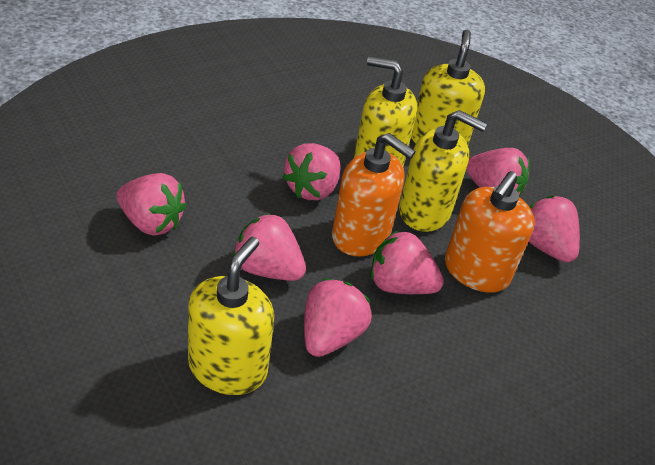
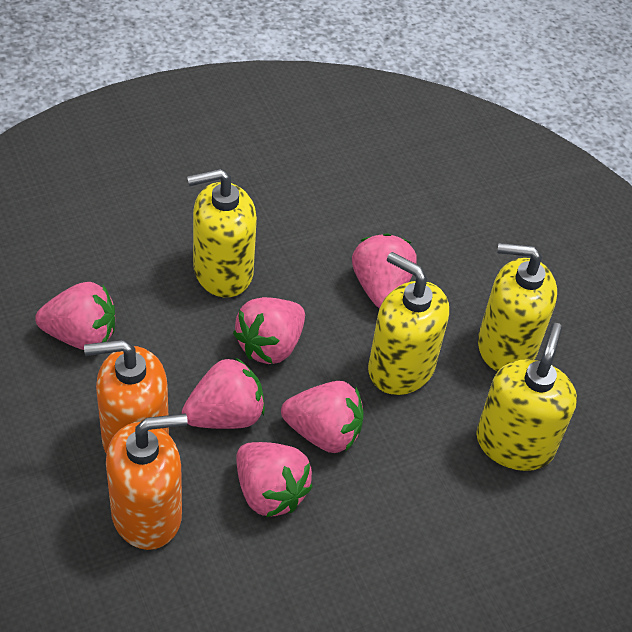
pink strawberry: [116,173,187,236] [233,213,306,281] [283,143,341,200] [304,279,372,357] [371,231,444,294] [466,148,530,197] [528,195,580,263] = 7 -> [35,282,115,350] [182,357,265,429] [233,297,305,364] [236,442,313,517] [281,381,364,453] [352,233,417,308] = 6

